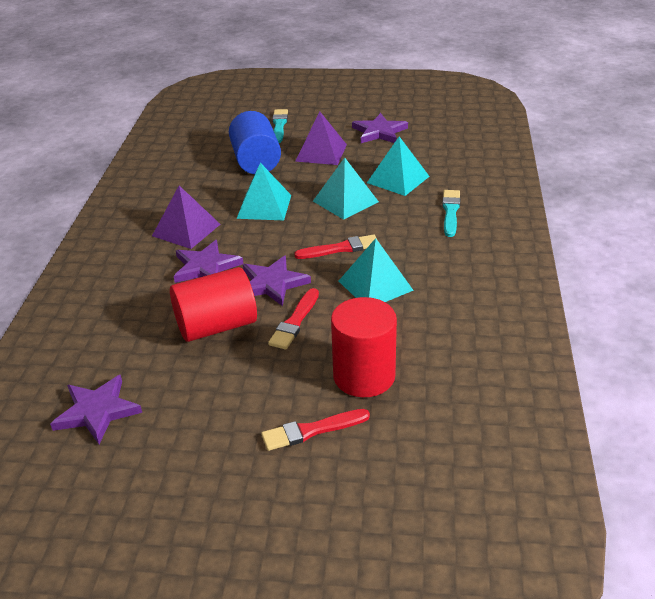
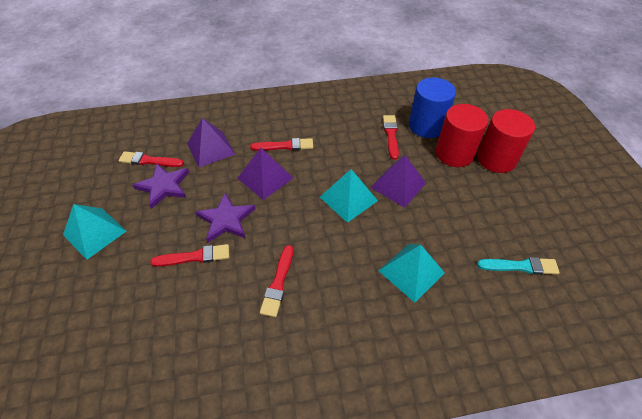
purple pyramid: [152,186,220,249] [295,111,347,165] = 2 -> [187,118,236,167] [237,148,293,200] [370,155,426,208] = 3
purple star: [50,375,142,444] [174,240,243,283] [243,256,311,306] [352,113,408,143] = 4 -> [133,164,189,209] [196,193,255,243] = 2
red brush: [261,409,370,451] [268,288,319,349] [294,235,377,259] = 3 -> [119,151,184,167] [150,244,229,267] [250,138,313,151] [260,245,293,317] [383,115,399,160] = 5
turquoise brush: [272,109,288,143] [442,190,460,237] = 2 -> [477,257,560,275] = 1
turquoise pyramid: [237,163,291,220] [313,158,379,220] [339,238,414,302] [367,136,430,196] = 4 -> [63,204,126,260] [320,169,378,223] [378,244,445,303] = 3

